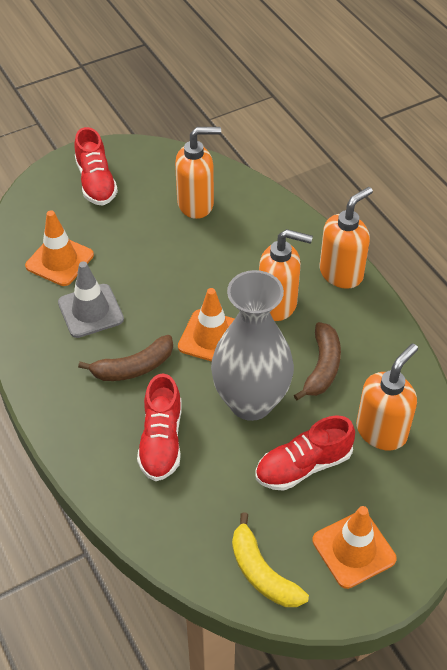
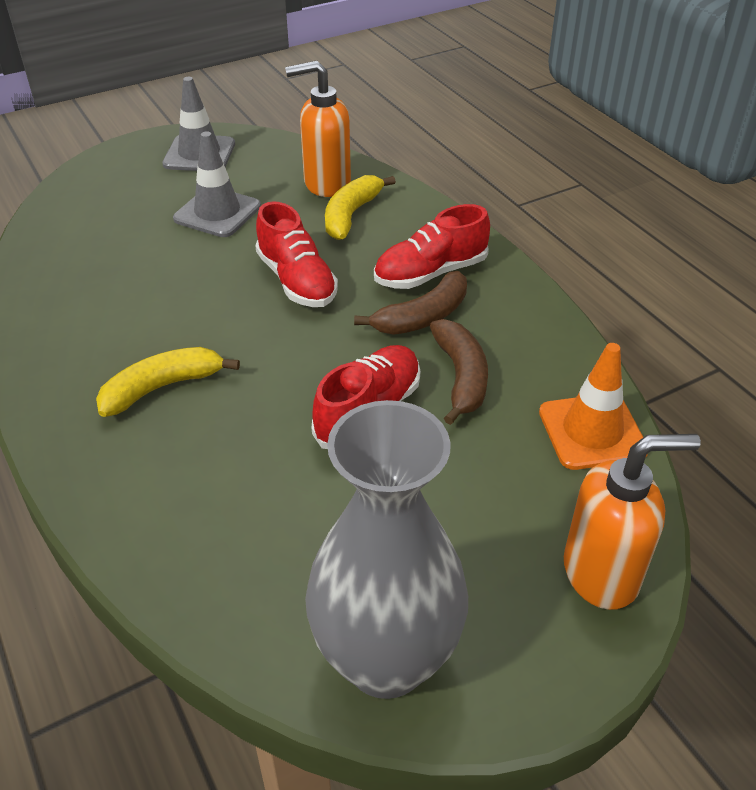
grey traffic cone: [58,261,124,338] = 1 -> [162,77,235,171] [173,131,261,237] = 2
orange soap dispenser: [175,127,221,219] [259,229,313,321] [319,187,373,289] [356,343,418,450] = 4 -> [285,60,351,197] [564,434,701,610] = 2
orange traffic cone: [25,210,94,286] [178,288,235,362] [312,506,397,589] = 3 -> [539,343,648,470] = 1
yellow banana: [232,512,309,607] = 1 -> [96,347,240,417] [325,175,396,240] = 2

